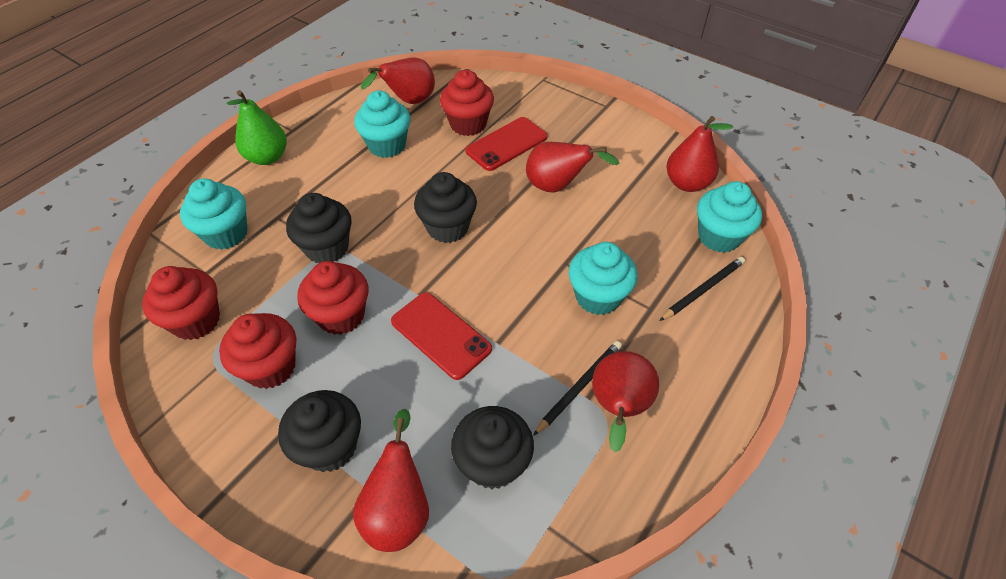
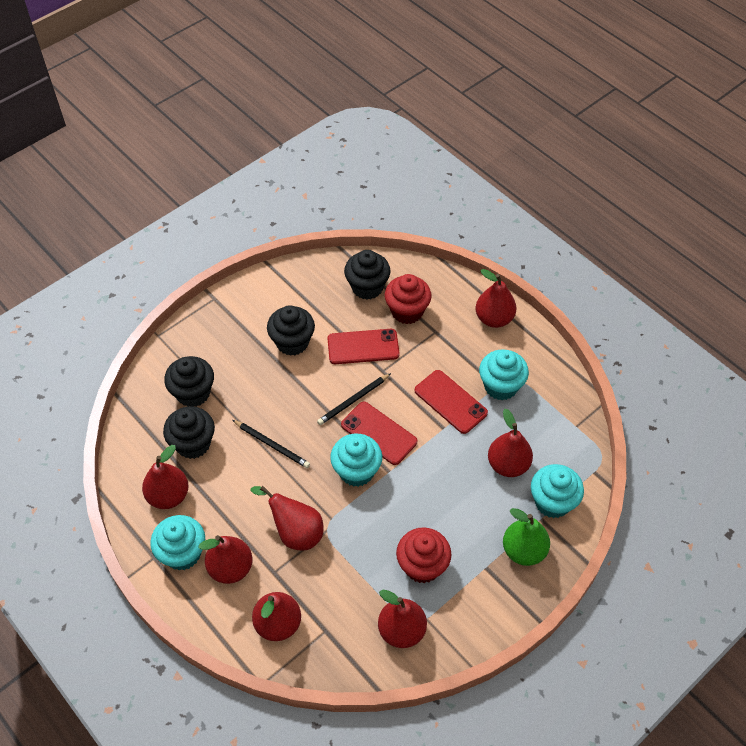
red cupcake: [142,266,220,340] [219,313,296,389] [297,261,368,335] [440,70,494,136] = 4 -> [385,274,432,324] [396,528,451,583] = 2
red pear: [353,409,429,552] [361,58,435,104] [526,142,620,193] [592,351,659,452] [666,116,733,192] = 5 -> [142,445,189,509] [199,535,253,584] [251,486,323,551] [252,592,301,641] [378,590,427,648] [476,269,516,328] [488,409,533,477] = 7
red phone: [391,292,492,380] [465,117,547,171] = 2 -> [327,329,399,364] [341,402,417,465] [414,370,488,434] = 3

